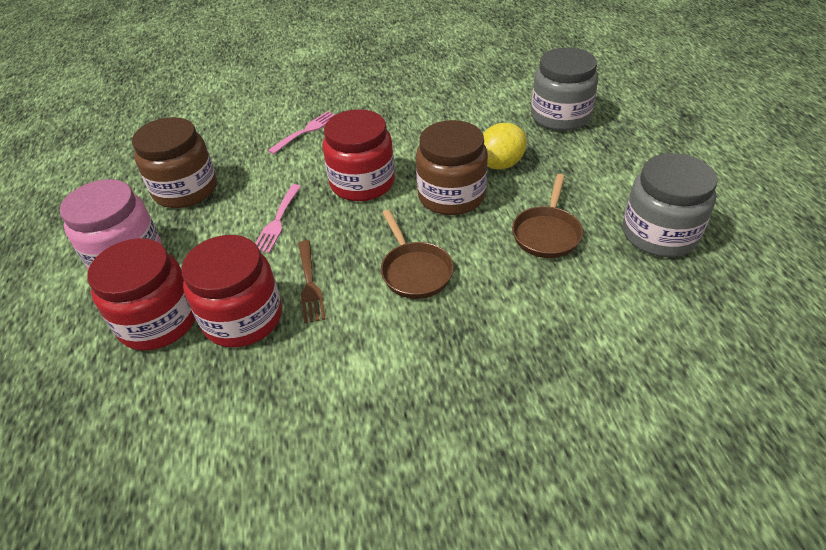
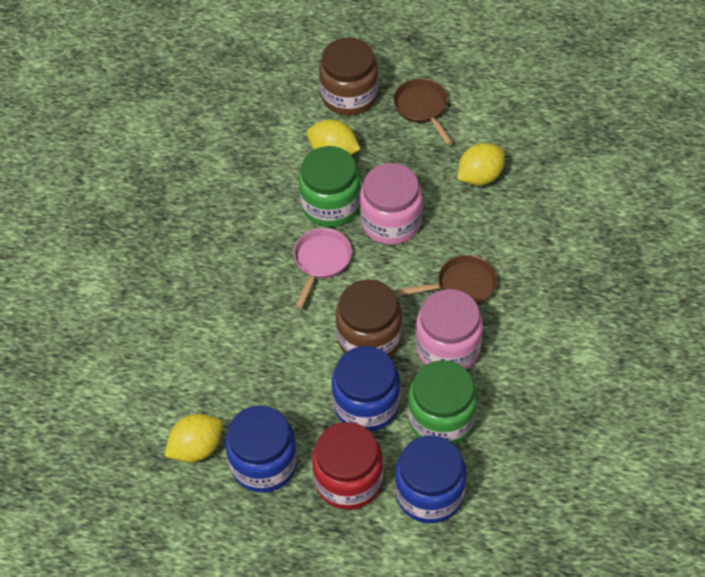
blue jar: none = 0 -> [225,405,298,493] [332,346,400,432] [395,435,466,523] = 3
brown fork: [299,240,325,323] = 1 -> none = 0
green jar: none = 0 -> [298,146,361,227] [408,360,477,445] = 2
grey jar: [531,47,598,131] [623,153,718,257] = 2 -> none = 0
pink fork: [255,184,301,253] [268,111,335,154] = 2 -> none = 0
pink jar: [60,179,162,269] = 1 -> [360,163,423,245] [416,289,483,369] = 2
pink pan: none = 0 -> [294,228,352,308] = 1
red jar: [87,238,195,351] [182,235,282,348] [323,109,395,201] = 3 -> [312,422,383,510] = 1
yellow lemon: [483,123,527,170] = 1 -> [165,414,223,462] [307,119,360,155] [457,143,505,186] = 3

